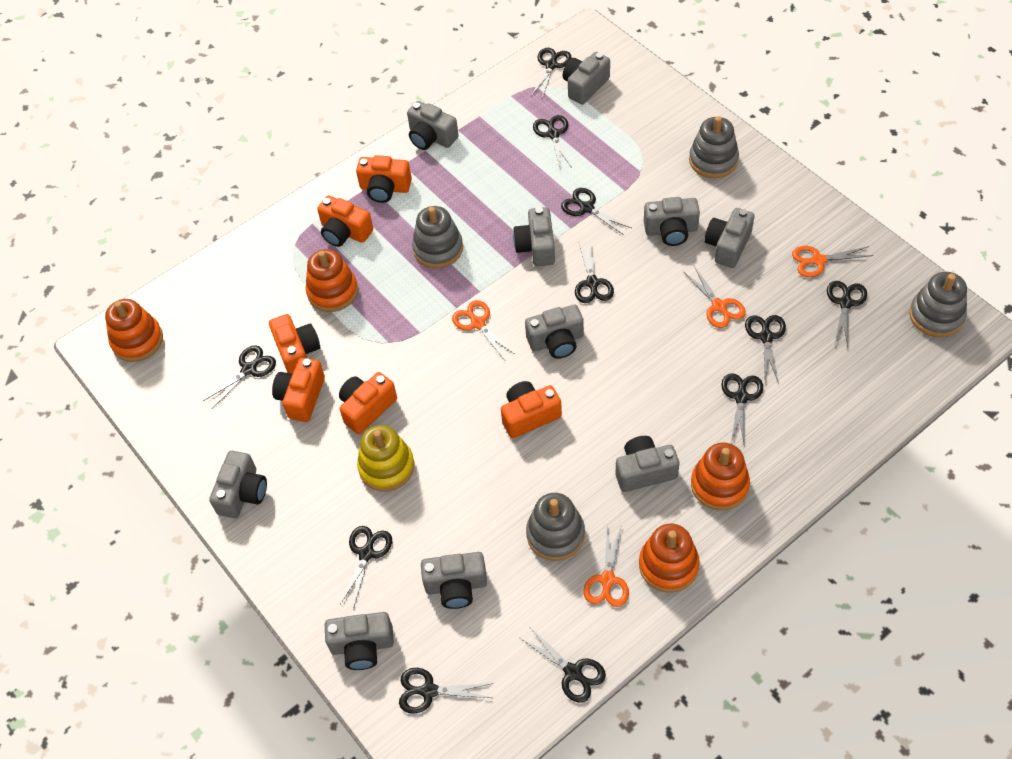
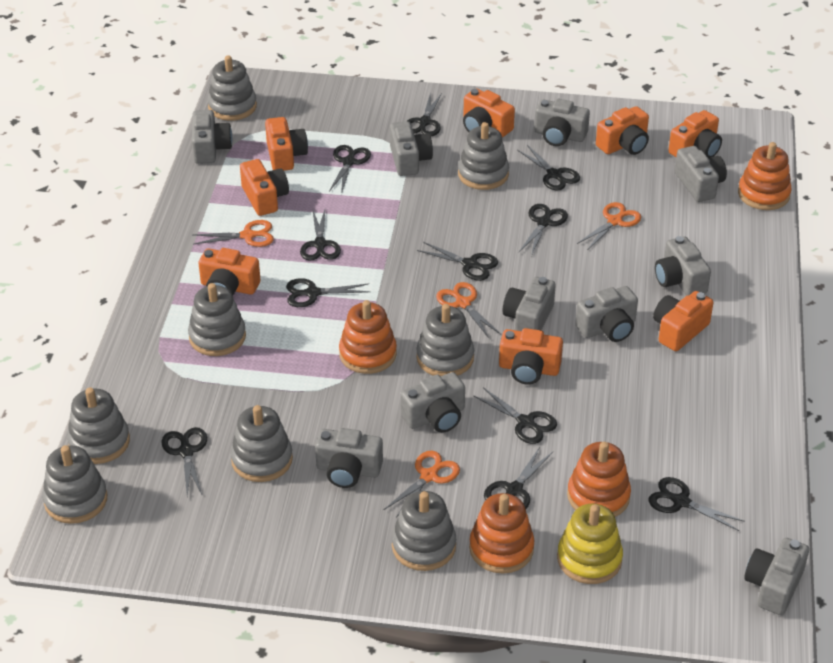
grey stacking toy: [412,206,463,268] [526,493,585,561] [689,116,739,178] [909,272,967,337] = 4 -> [42,445,107,524] [67,388,130,464] [188,283,246,356] [207,55,257,121] [230,405,293,482] [392,491,456,571] [416,304,474,376] [458,122,509,190] = 8
orange camera: [269,314,321,374] [272,358,325,422] [317,196,373,247] [339,372,397,434] [356,155,412,203] [501,381,562,438] = 6 -> [198,248,260,296] [240,159,289,216] [265,117,308,171] [463,88,515,137] [499,328,563,385] [596,106,649,155] [653,291,713,351] [668,110,722,158] = 8

